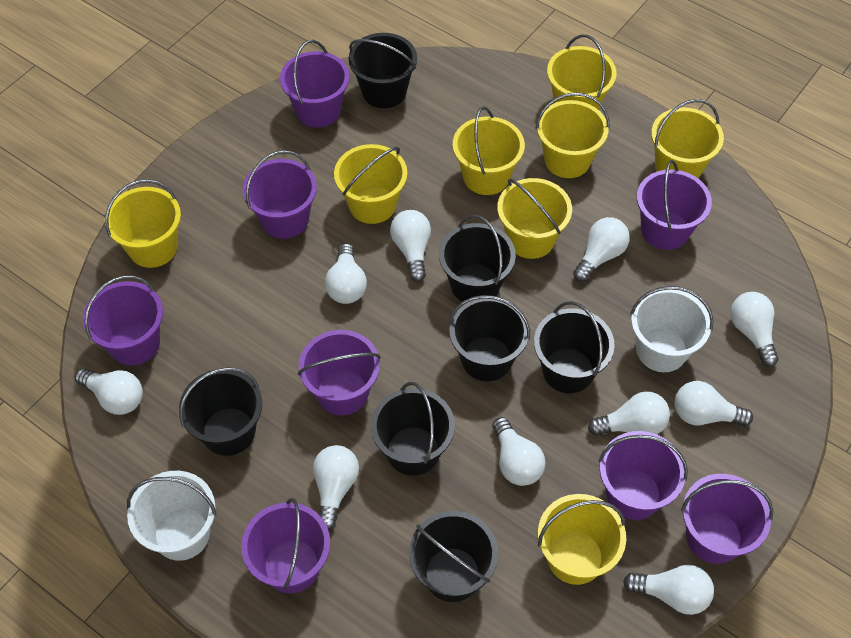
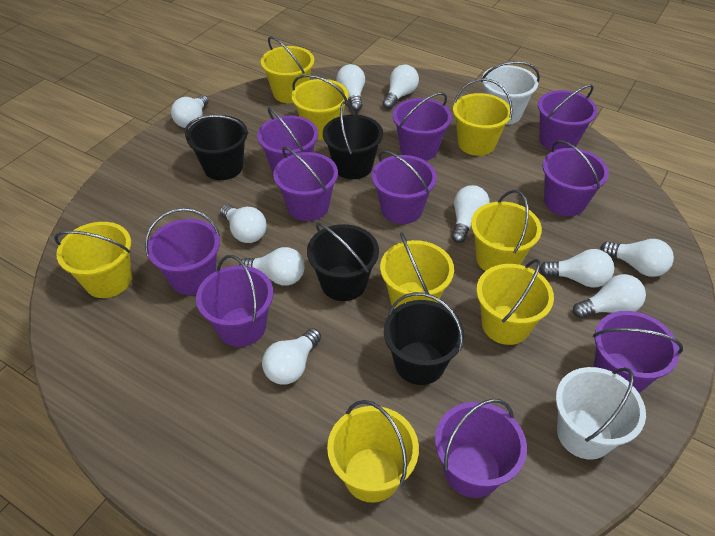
black bucket: [179,367,262,456] [349,33,417,108] [371,382,455,476] [409,511,498,602] [439,214,516,302] [449,295,530,381] [534,301,615,393] = 7 -> [185,115,249,180] [307,223,379,301] [323,101,383,179] [384,292,464,385] = 4
purple bucket: [83,276,163,365] [241,498,330,593] [243,150,317,239] [280,40,349,128] [298,330,381,416] [598,431,688,520] [637,160,712,250] [681,474,773,564] = 8 -> [145,208,220,295] [196,255,273,347] [257,107,318,173] [273,147,338,221] [372,150,437,224] [393,92,452,161] [435,399,527,498] [538,84,597,151] [543,141,609,216] [593,311,683,393] = 10

